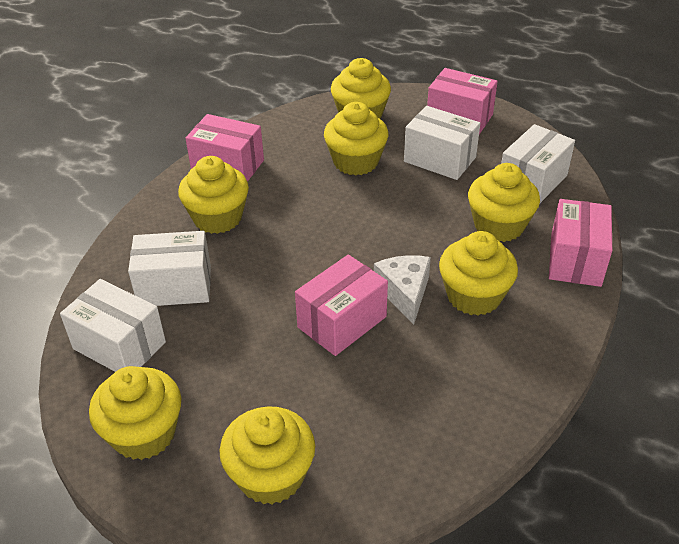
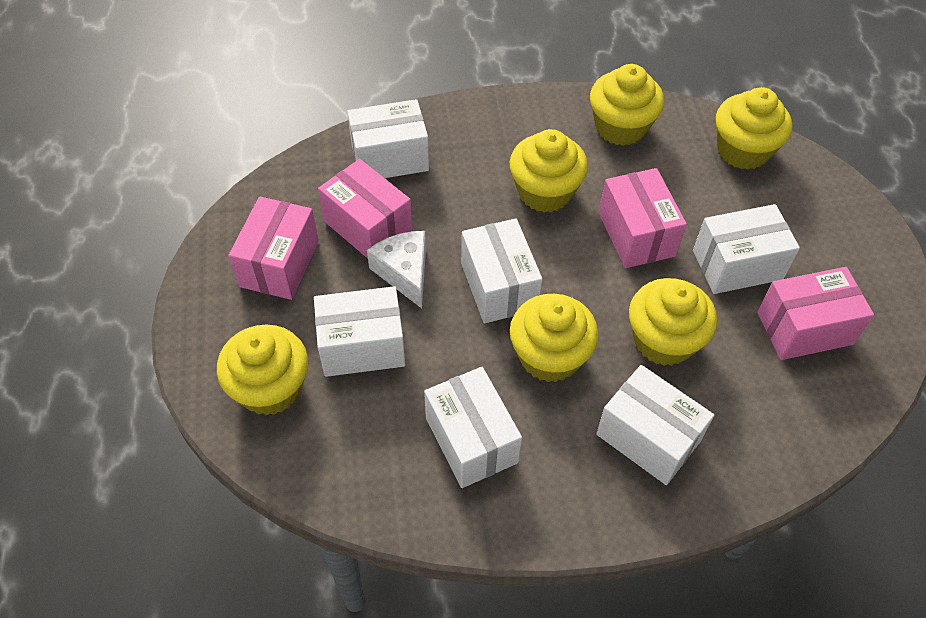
white box: [60,279,166,372] [128,231,211,306] [404,106,480,180] [501,124,575,203] = 4 -> [314,286,405,377] [347,99,429,178] [424,367,522,488] [461,218,542,323] [596,365,714,485] [693,204,800,294] = 6
yellow cupcake: [89,366,181,460] [178,156,249,234] [219,406,315,504] [324,102,388,176] [331,58,391,119] [439,231,518,316] [468,163,540,242] = 7 -> [217,324,308,416] [510,129,588,213] [510,294,599,382] [590,64,664,146] [629,278,717,366] [716,87,792,170] = 6

